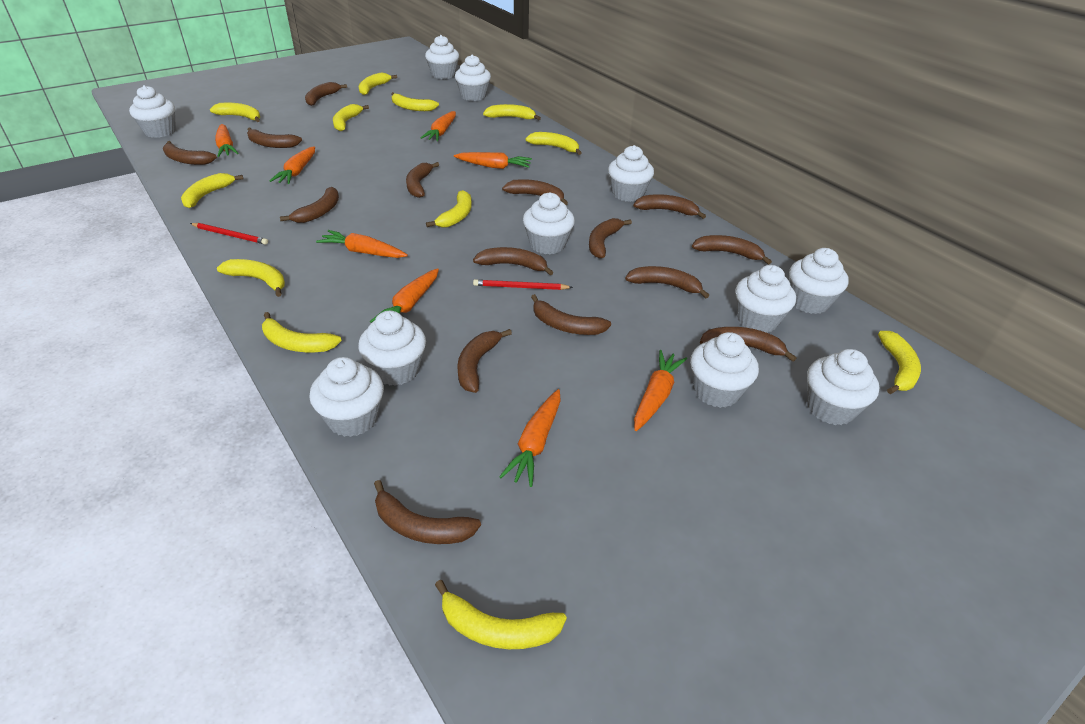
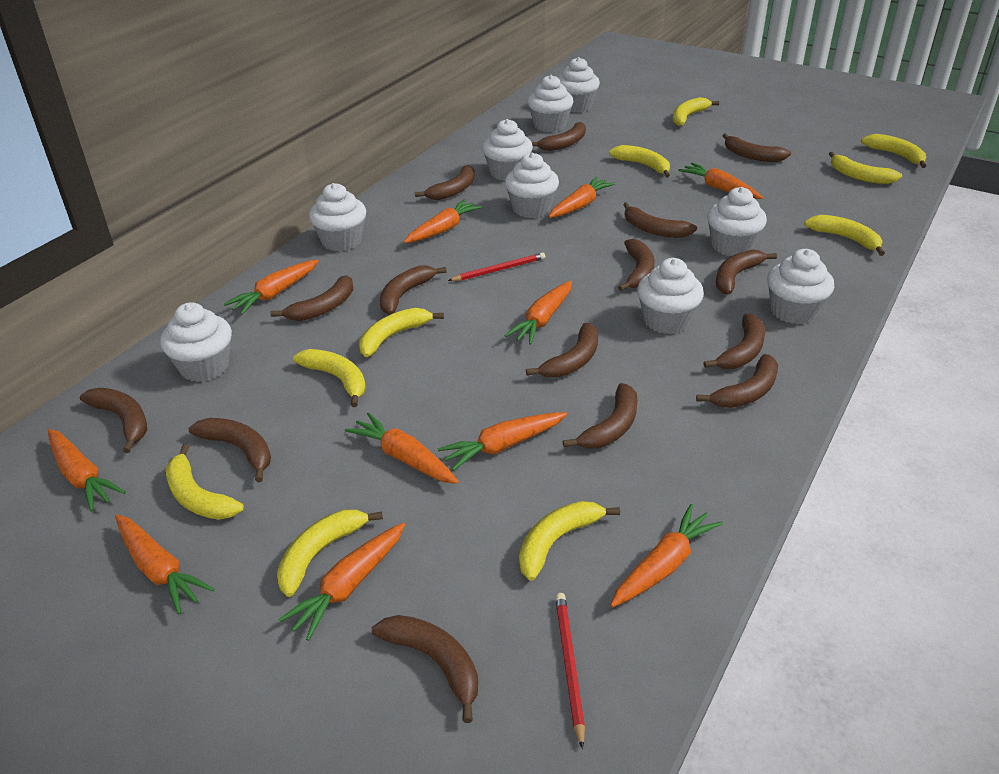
orange carrot: [215,124,239,157] [269,146,315,184] [316,230,408,258] [370,268,439,323] [421,111,456,141] [454,152,532,169] [499,389,561,487] [634,350,687,431] = 8 -> [48,429,126,512] [115,515,214,614] [224,260,319,315] [278,523,405,641] [345,412,459,484] [404,199,483,243] [438,412,567,471] [504,281,572,345] [549,177,616,218] [610,504,723,607] [678,163,763,199] = 11
white cupcake: [129,85,176,138] [309,357,384,437] [358,311,426,386] [425,35,459,79] [455,54,491,101] [523,192,575,254] [608,145,654,202] [690,332,759,408] [735,265,796,333] [789,248,849,314] [807,349,880,425] = 11 -> [160,302,232,382] [309,183,366,251] [482,119,533,181] [505,152,559,218] [527,75,573,132] [558,57,600,113] [637,258,704,334] [707,187,767,256] [767,249,834,324] = 9
yellow banana: [181,173,243,208] [210,103,260,122] [217,259,285,297] [262,312,342,352] [333,104,369,131] [359,72,397,95] [391,92,439,111] [426,190,472,227] [435,580,567,649] [483,104,541,120] [525,132,581,155] [878,331,921,394] = 12 -> [166,444,244,520] [277,509,383,597] [293,349,366,407] [359,308,444,357] [519,501,620,581] [609,145,670,177] [673,97,719,126] [804,215,885,256] [829,152,902,184] [861,134,926,168] = 10

